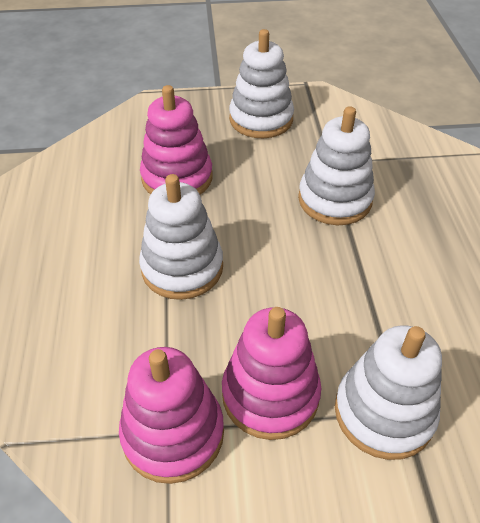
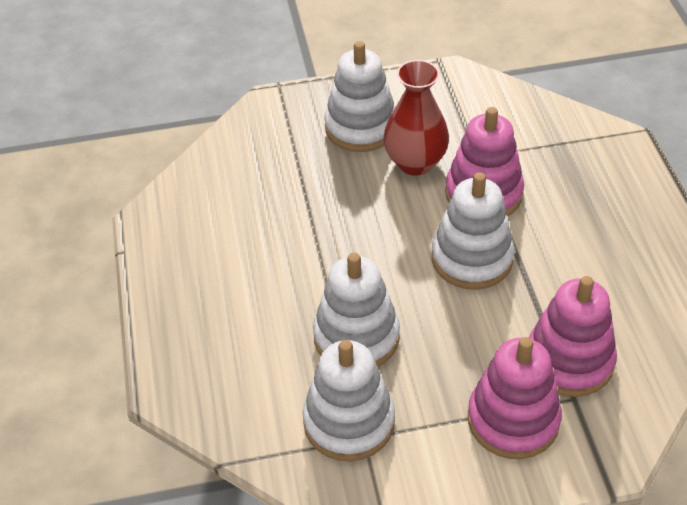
red vase: none = 0 -> [383,60,449,176] = 1

